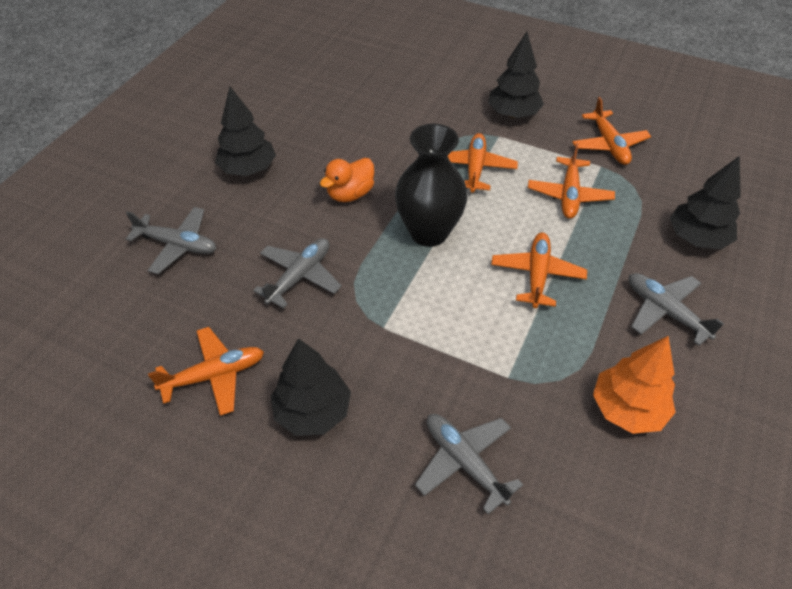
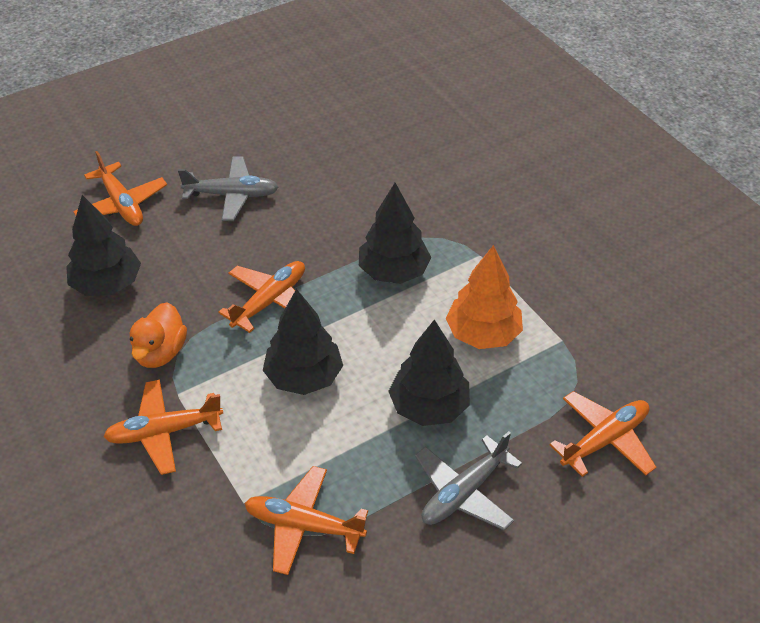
black vase: [395,124,468,247] = 1 -> none = 0
grey plane: [126,207,216,274] [253,238,342,309] [415,414,523,514] [629,273,724,346] = 4 -> [178,156,279,221] [415,431,522,530] = 2

